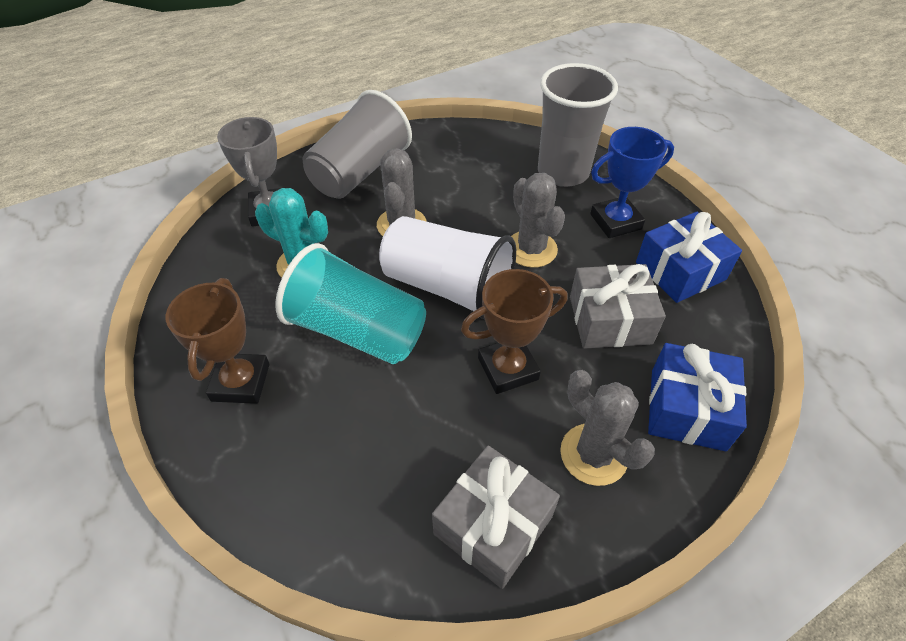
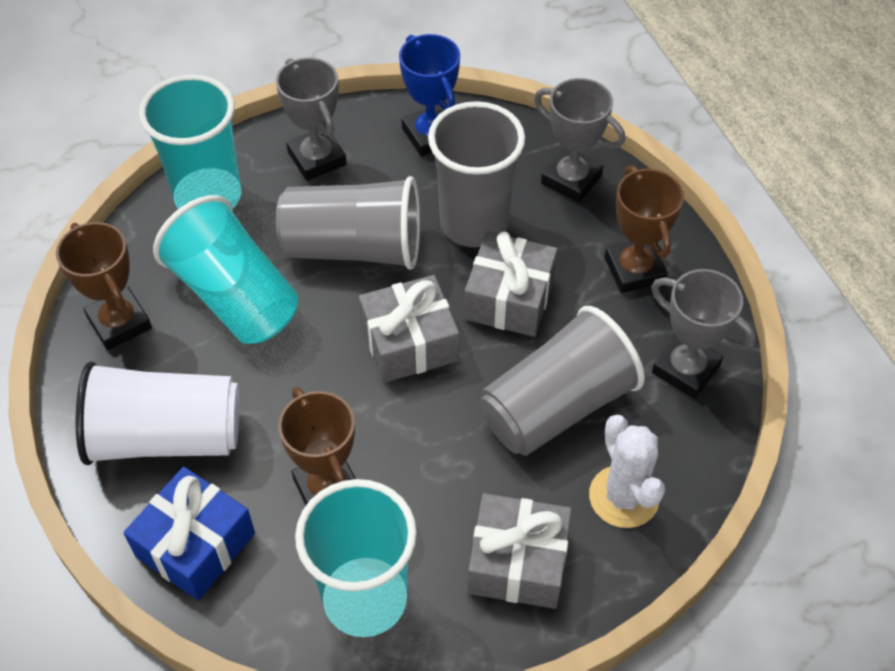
blue gift: [636,212,742,303] [648,343,747,451] = 2 -> [123,467,255,600] = 1
brown trophy: [166,278,270,404] [461,269,567,394] = 2 -> [56,222,152,350] [278,386,356,505] [605,166,684,293] = 3
grey cactus: [377,148,427,236] [511,173,565,268] [560,370,655,486] = 3 -> none = 0
grey cup: [303,90,412,199] [538,63,618,187] = 2 -> [276,176,420,270] [428,101,525,248] [479,306,645,456] = 3
grey gift: [432,445,560,589] [570,264,666,349] = 2 -> [359,275,459,383] [464,232,558,337] [468,493,572,609] = 3
grey trophy: [217,117,281,227] = 1 -> [276,57,347,181] [534,78,625,203] [651,269,755,399] = 3
turquoise cactus: [255,188,328,277] = 1 -> none = 0
turquoise cup: [275,243,426,364] = 1 -> [139,74,241,209] [153,195,298,344] [295,479,417,637] = 3
white cactus: none = 0 -> [589,415,665,528] = 1

